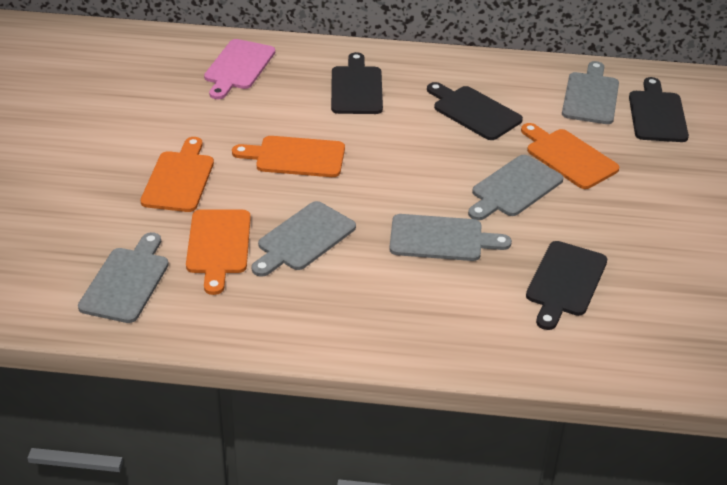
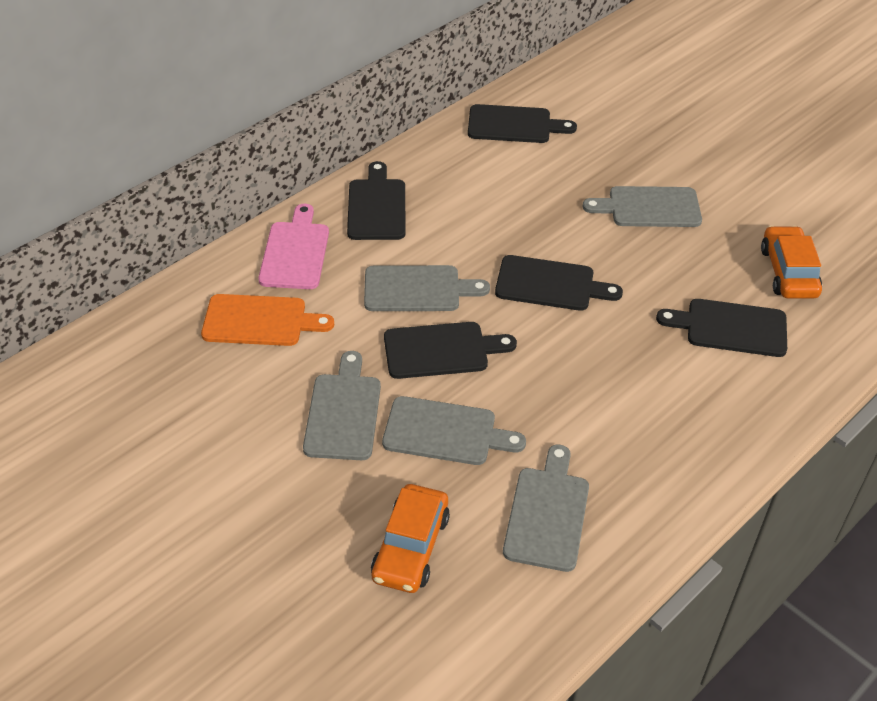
black cutting board: [331,52,383,114] [427,82,523,140] [526,241,607,330] [629,77,689,142] = 4 -> [347,161,406,240] [384,322,517,379] [468,104,577,143] [495,255,623,311] [656,299,787,357] = 5
orange car: none = 0 -> [371,484,450,593] [761,226,822,298] = 2
orange cutting board: [140,137,214,212] [186,209,251,295] [232,136,345,177] [521,123,619,189] = 4 -> [201,294,334,346] = 1

